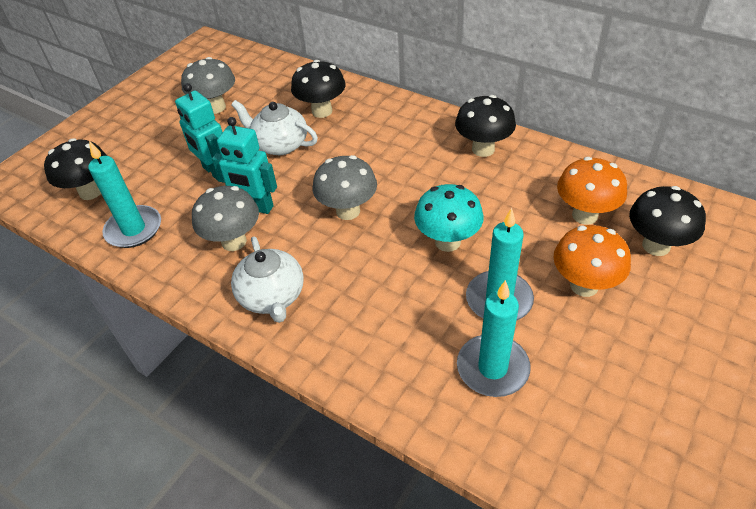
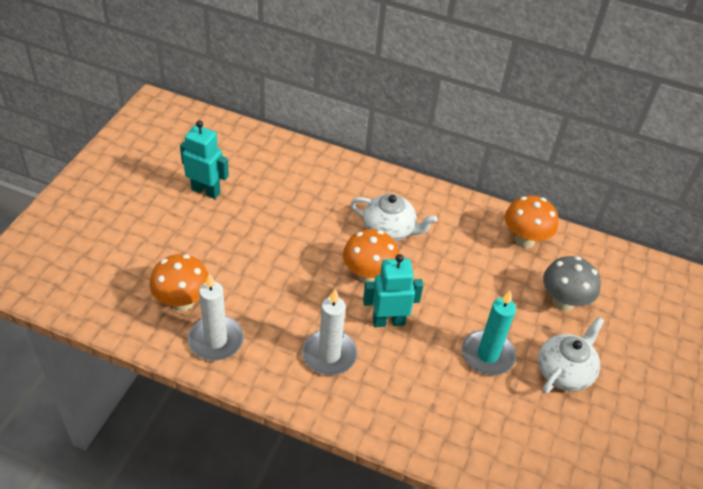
black mushroom: [44,138,107,200] [291,60,346,118] [455,95,516,157] [629,186,706,256] = 4 -> none = 0
grey mushroom: [181,57,235,114] [192,186,259,251] [313,155,377,220] = 3 -> [543,256,601,311] = 1
orange mushroom: [553,225,631,297] [557,157,627,225] = 2 -> [150,254,209,311] [343,229,399,283] [505,196,558,248] = 3
turquoise candle: [88,141,161,248] [457,280,531,397] [466,208,534,321] = 3 -> [462,291,516,375] = 1
turquoise mushroom: [414,184,484,252] = 1 -> none = 0
white candle: none = 0 -> [188,273,244,361] [302,289,358,376] = 2

